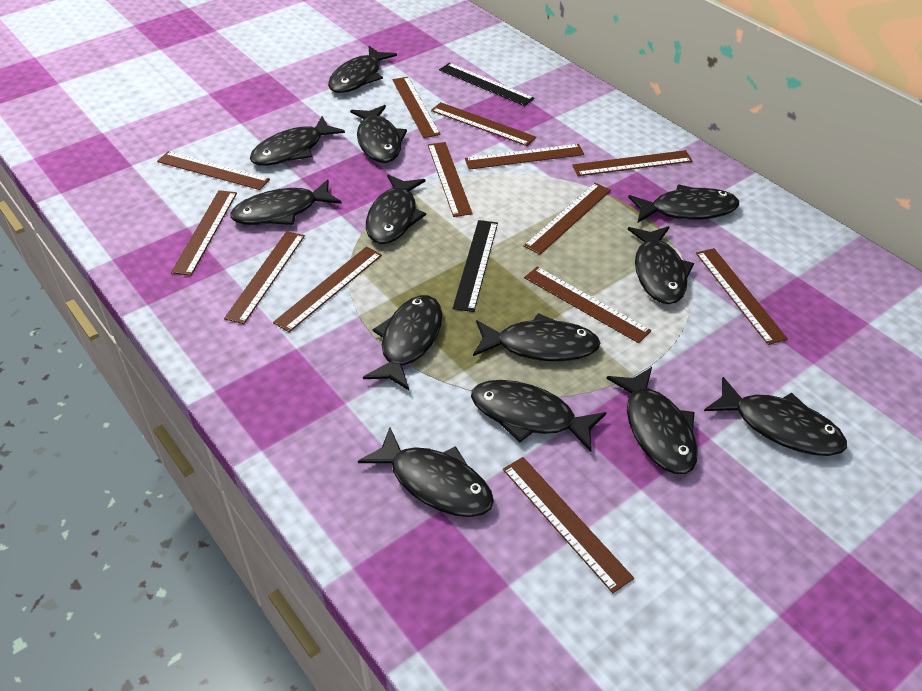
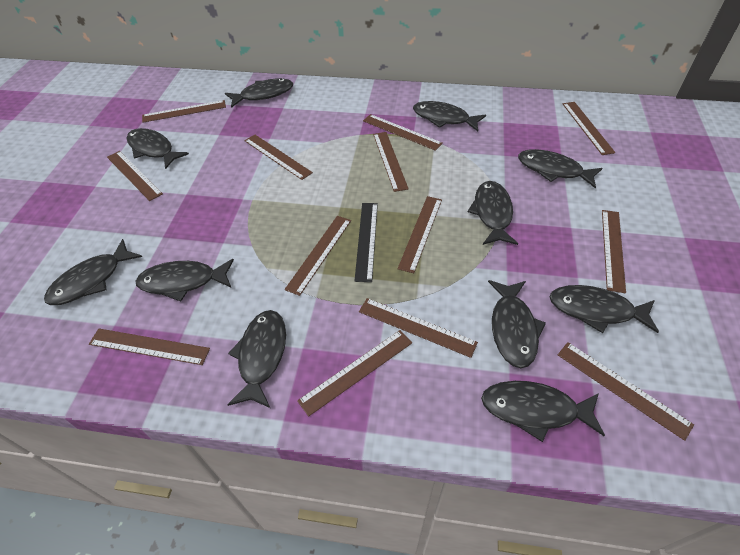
black fish: [230,179,342,225] [250,116,345,166] [328,46,397,93] [350,105,407,163] [358,427,494,517] [363,295,442,390] [366,175,426,244] [471,380,607,452] [473,313,601,361] [606,367,698,474] [628,184,739,222] [628,226,694,304] [704,377,847,456] = 13 -> [44,239,142,305] [127,128,189,169] [135,259,234,302] [225,78,293,108] [227,310,286,408] [413,101,486,131] [468,181,518,245] [481,381,605,442] [488,280,546,368] [518,149,603,188] [549,285,659,333] = 11
black ruler: [439,63,535,106] [453,220,498,312] = 2 -> [355,203,378,282] = 1

